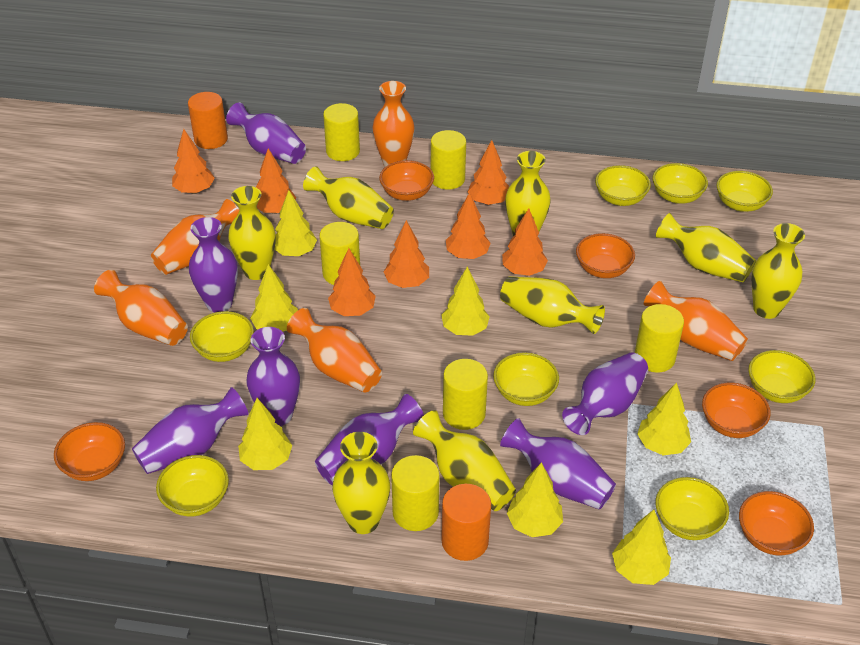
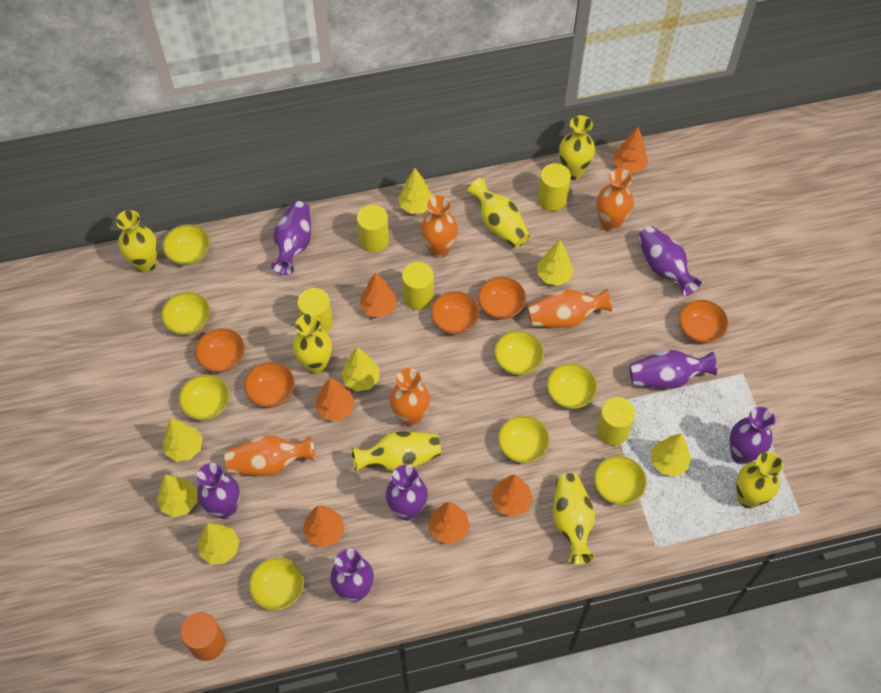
orange cylinder: [188,92,228,149] [441,484,491,561] = 2 -> [180,612,226,661] = 1
orange tree: [172,129,215,194] [256,148,296,214] [328,248,376,316] [384,220,429,288] [446,192,491,259] [468,140,509,205] [502,208,548,276] = 7 -> [303,506,345,547] [316,377,355,421] [360,273,397,318] [429,502,470,544] [492,474,533,517] [613,127,648,174] = 6
yellow cylinder: [319,222,360,285] [323,103,360,161] [391,455,439,531] [431,130,466,190] [443,359,488,430] [635,304,684,373] = 6 -> [297,288,333,333] [357,205,389,253] [402,262,434,310] [538,163,571,211] [596,397,635,445] = 5
yellow vase: [228,186,276,280] [303,166,394,229] [332,432,390,534] [413,410,516,511] [500,276,605,334] [505,151,551,237] [656,213,756,282] [751,223,805,319] = 8 -> [116,210,157,273] [293,314,332,374] [351,431,441,472] [467,177,530,248] [553,473,595,565] [559,115,595,180] [736,452,783,508] = 7

